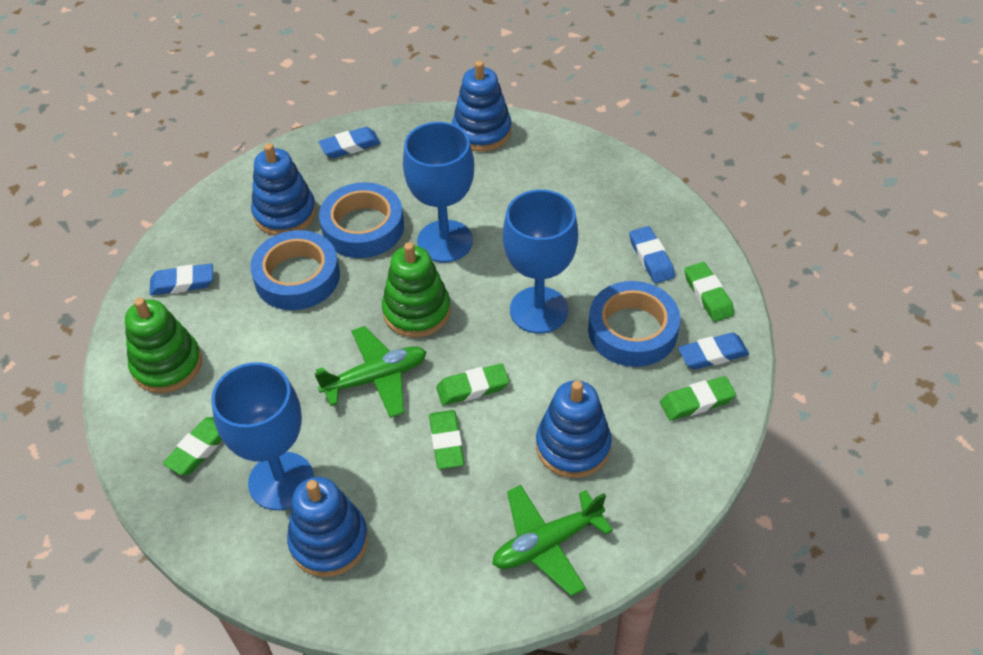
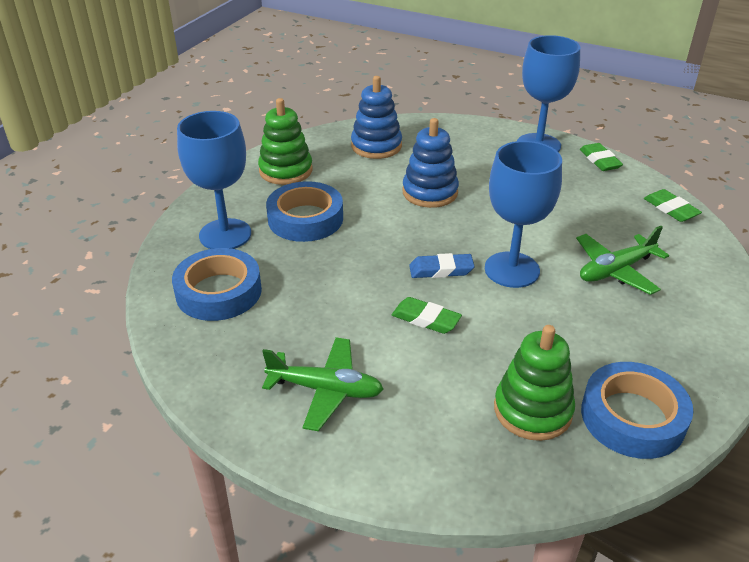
blue eraser: [150,264,213,295] [319,127,381,158] [629,226,675,283] [678,333,749,370] = 4 -> [409,253,475,278] = 1
blue stacking toy: [251,143,316,236] [287,477,368,577] [452,61,512,151] [536,380,612,478] = 4 -> [351,76,402,159] [402,118,459,208] = 2
green eraser: [163,417,222,475] [429,410,464,469] [436,364,509,406] [660,376,736,421] [684,262,734,322] = 5 -> [392,297,462,334] [580,143,623,171] [644,189,702,222] = 3

